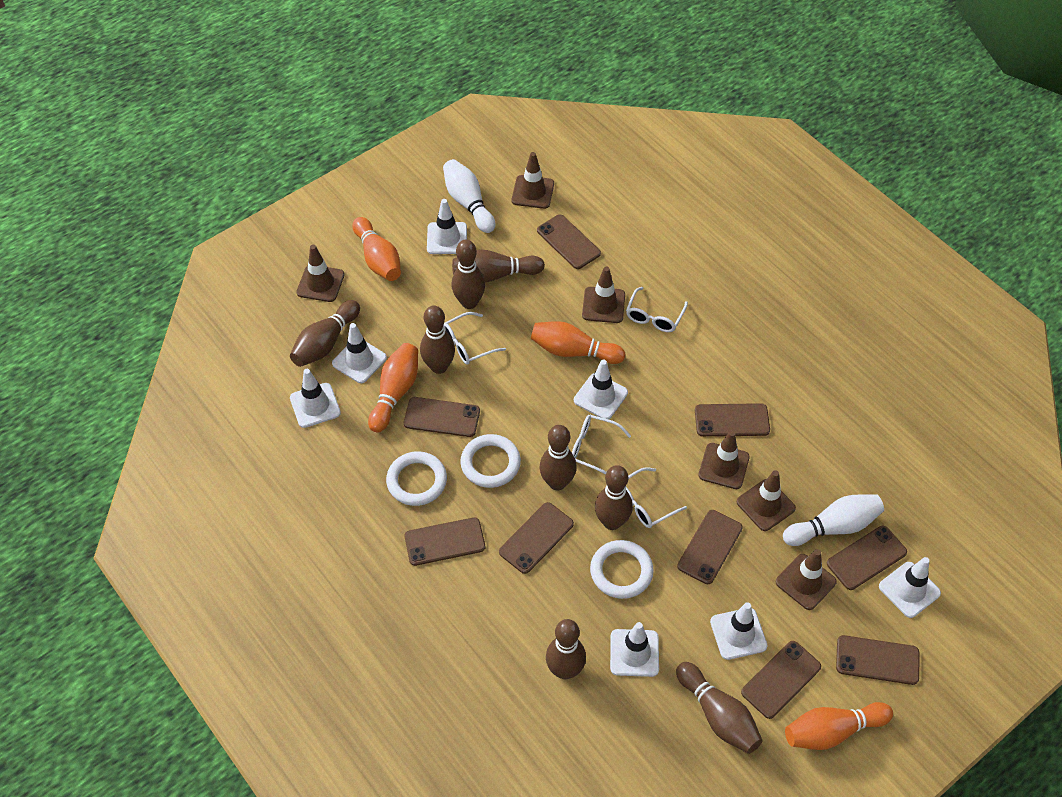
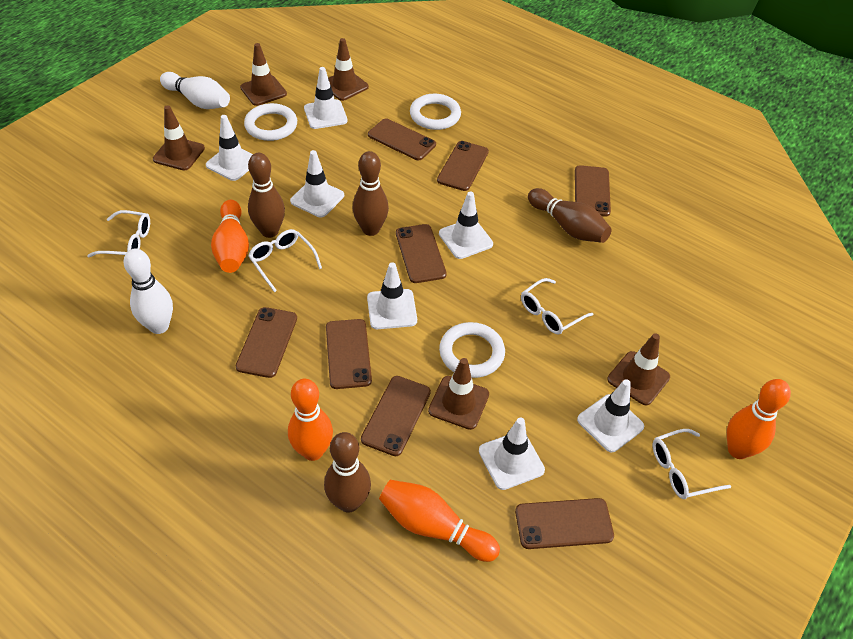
brown bowling pin: [290,300,360,367] [420,305,455,374] [452,240,485,309] [452,250,545,282] [540,425,577,490] [546,619,586,679] [595,465,633,530] [676,662,763,754] = 8 -> [248,153,285,238] [324,432,371,513] [353,151,389,236] [528,188,612,243] = 4
brown phone: [404,397,480,437] [404,517,485,566] [499,502,574,574] [537,214,601,269] [677,510,743,584] [695,403,770,437] [741,641,821,719] [827,526,907,590] [836,635,919,685] = 9 -> [236,307,297,378] [326,319,372,389] [361,376,431,456] [368,118,436,160] [396,224,447,283] [437,141,489,191] [515,498,614,549] [575,165,611,216] = 8
brown traffic cone: [297,245,345,302] [512,152,554,209] [582,267,625,323] [698,431,750,489] [737,470,796,531] [776,549,837,610] = 6 -> [153,105,205,171] [240,43,287,106] [328,38,369,101] [428,358,489,430] [607,333,670,405] = 5

